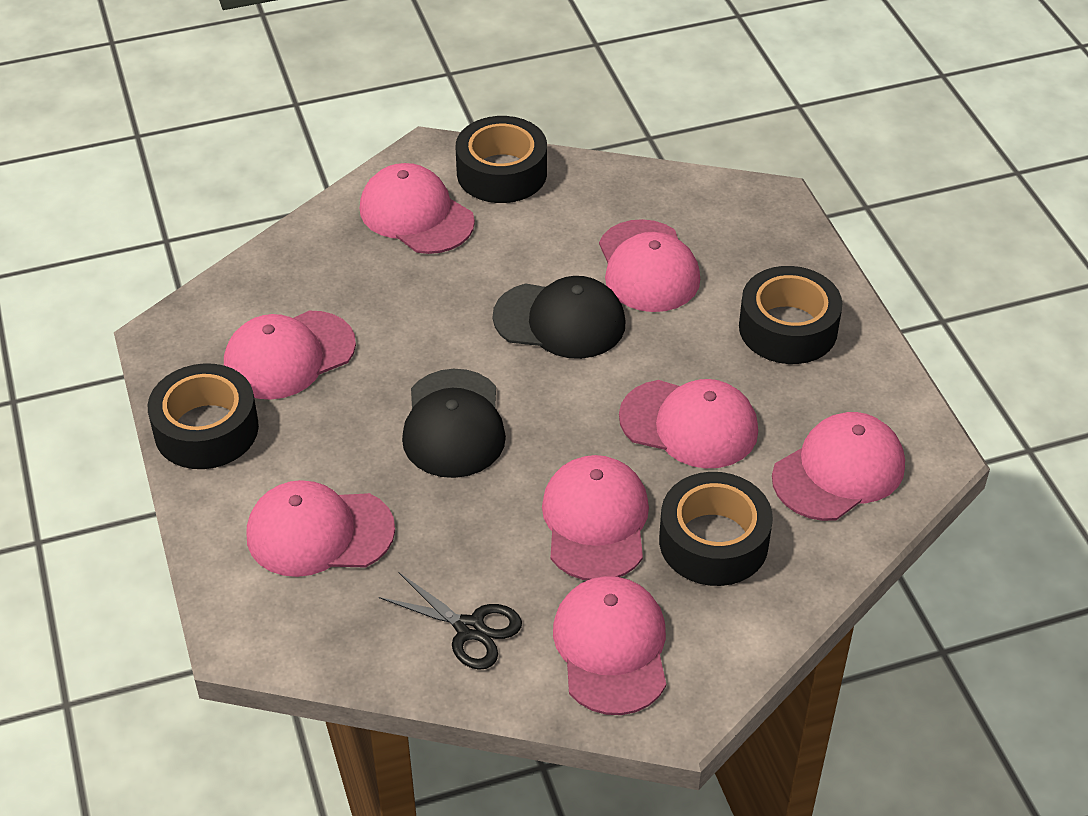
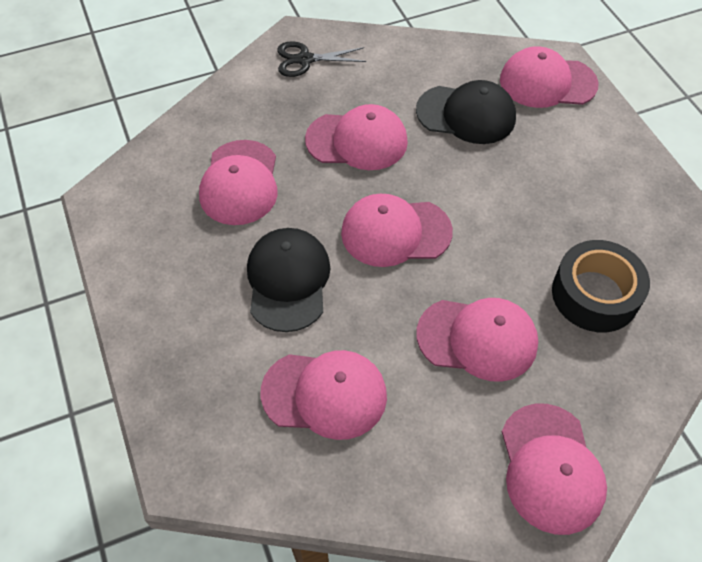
black tape: [148,363,259,469] [455,116,547,203] [659,472,773,586] [739,266,843,364] = 4 -> [552,240,650,332] = 1
pink cap: [224,311,356,400] [247,480,395,577] [360,163,475,254] [542,455,649,580] [553,576,666,715] [599,219,700,312] [619,379,758,468] [772,412,905,521] = 8 -> [199,140,278,225] [260,350,387,440] [305,104,408,170] [341,194,453,267] [416,298,538,382] [500,46,599,108] [502,404,607,535] = 7

